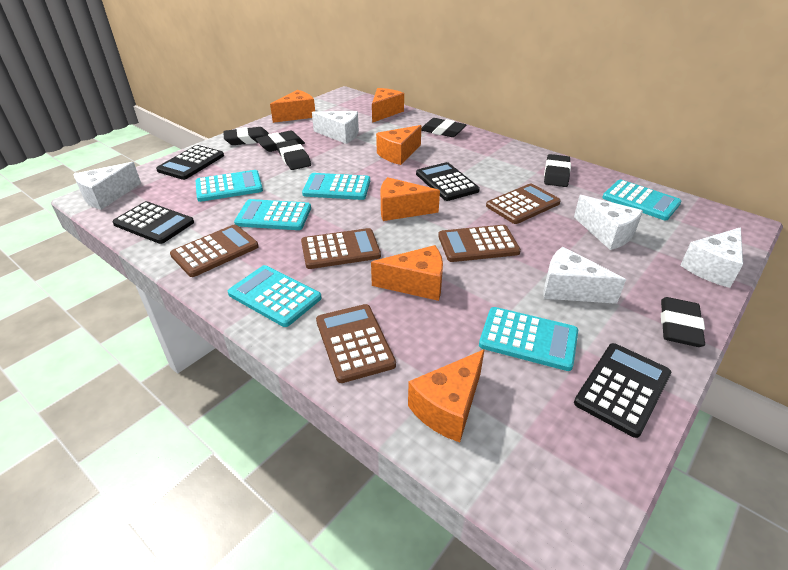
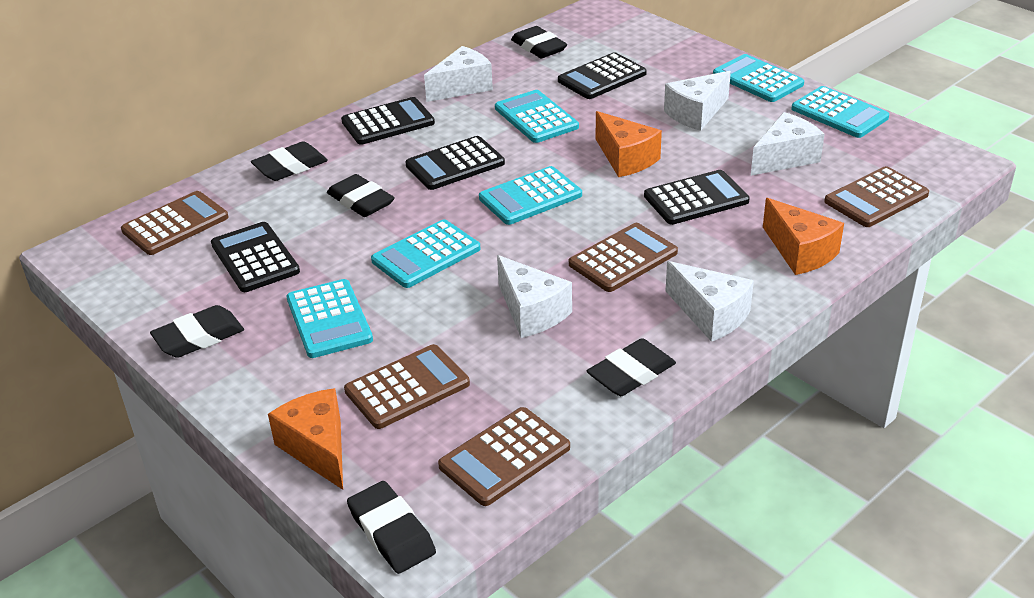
black calculator: [112,201,194,244] [156,145,224,180] [416,162,480,201] [574,343,671,438] = 4 -> [211,222,300,292] [341,97,435,145] [405,136,505,190] [558,52,647,99] [644,170,750,225] = 5
orange cheese: [270,90,315,123] [371,245,443,301] [372,88,404,123] [376,125,421,165] [380,177,440,221] [408,349,485,442] = 6 -> [268,388,343,490] [596,111,662,177] [763,198,844,275] = 3

